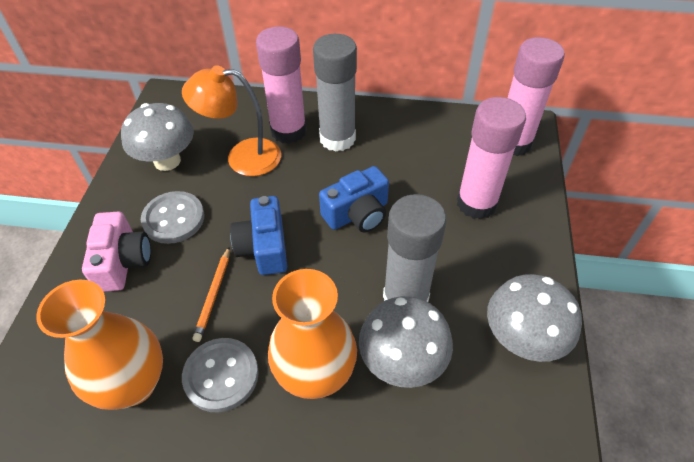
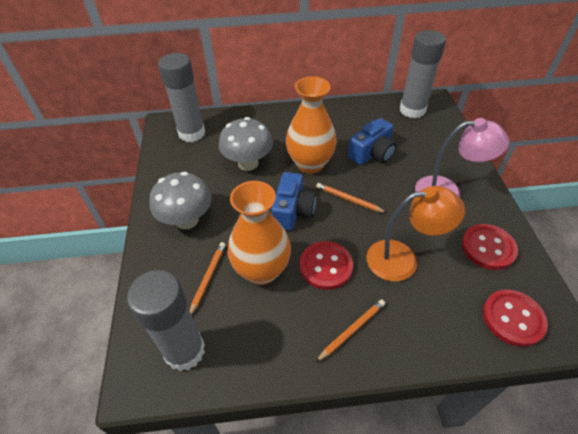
grey button: [141,191,204,244] [182,338,259,413] = 2 -> none = 0
grey glue stick: [313,34,357,152] [383,194,446,302] = 2 -> [127,270,205,371] [158,53,205,142] [400,30,446,118] = 3
grey mushroom: [121,103,194,171] [359,296,453,388] [487,274,582,362] = 3 -> [149,172,211,230] [219,117,273,171] = 2
orange pencil: [193,247,230,342] = 1 -> [190,242,226,315] [316,183,387,213] [316,299,385,362] = 3
pink camera: [82,211,151,292] = 1 -> none = 0
pink glue stick: [256,26,307,144] [457,97,526,219] [508,37,565,156] = 3 -> none = 0
pink lamp: none = 0 -> [415,118,509,197] = 1
red button: none = 0 -> [300,241,353,290] [462,224,518,270] [483,289,548,347] = 3

